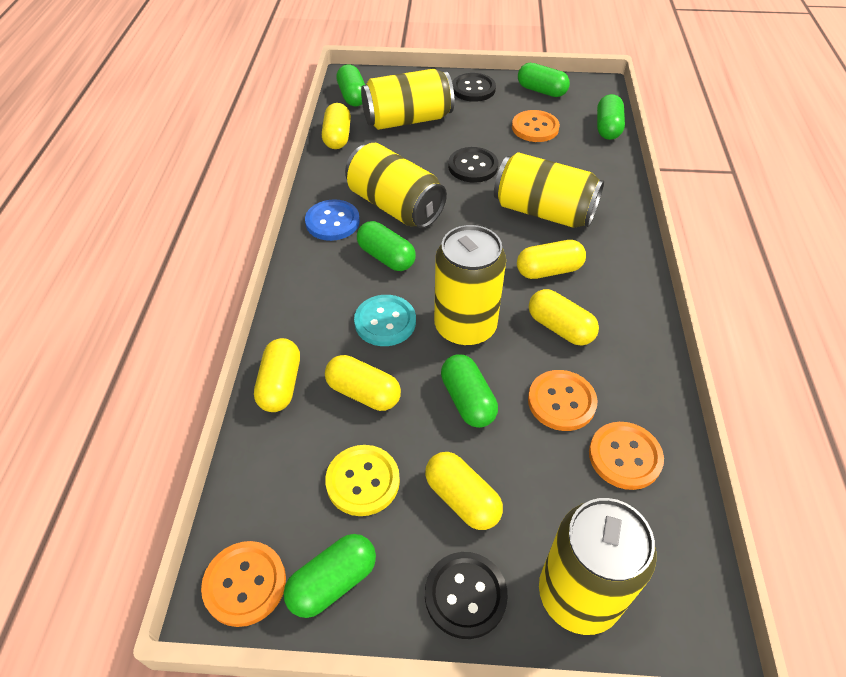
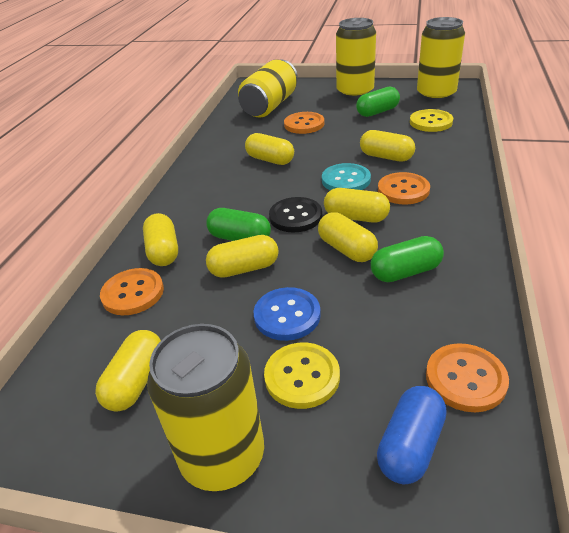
black button: [425,552,508,639] [448,147,498,183] [452,73,496,102] = 3 -> [269,197,322,232] = 1
blue capsule: none = 0 -> [377,386,447,484] = 1
green capsule: [284,534,376,618] [336,65,365,106] [357,221,416,271] [441,354,498,428] [518,63,570,97] [597,94,625,140] = 6 -> [206,208,271,241] [356,87,400,117] [371,236,444,282] = 3
yellow button: [325,445,400,516] = 1 -> [264,343,340,409] [410,109,453,132] = 2
yellow can: [345,143,447,228] [361,69,454,130] [434,225,506,346] [494,152,604,228] [539,498,656,635] = 5 -> [147,324,264,491] [238,59,298,118] [336,18,376,99] [417,17,465,101] = 4
yellow capsule: [254,338,300,412] [322,103,351,149] [325,355,401,411] [425,452,503,530] [517,240,586,279] [529,289,599,346] = 6 -> [95,330,161,412] [143,213,178,266] [206,235,279,278] [245,133,294,165] [318,212,378,262] [324,188,390,223] [360,130,415,161] = 7

